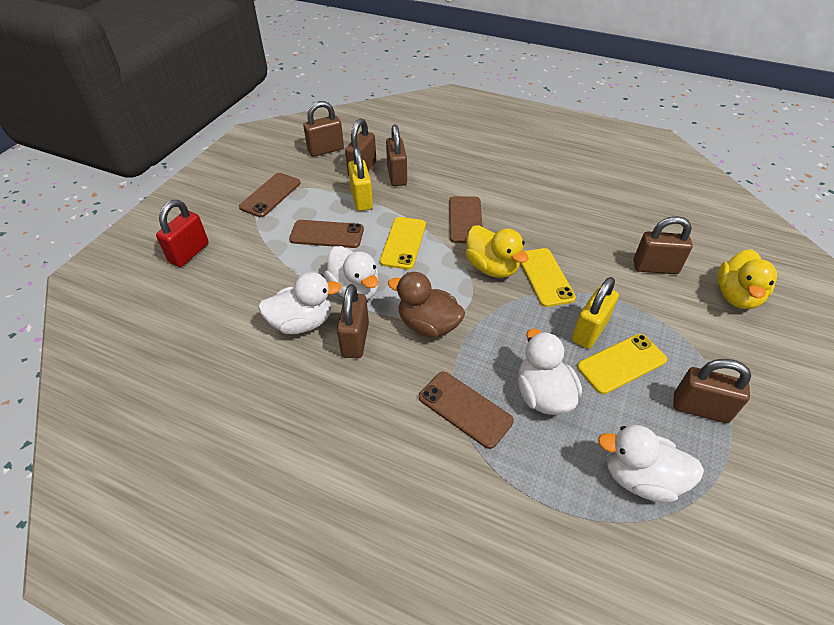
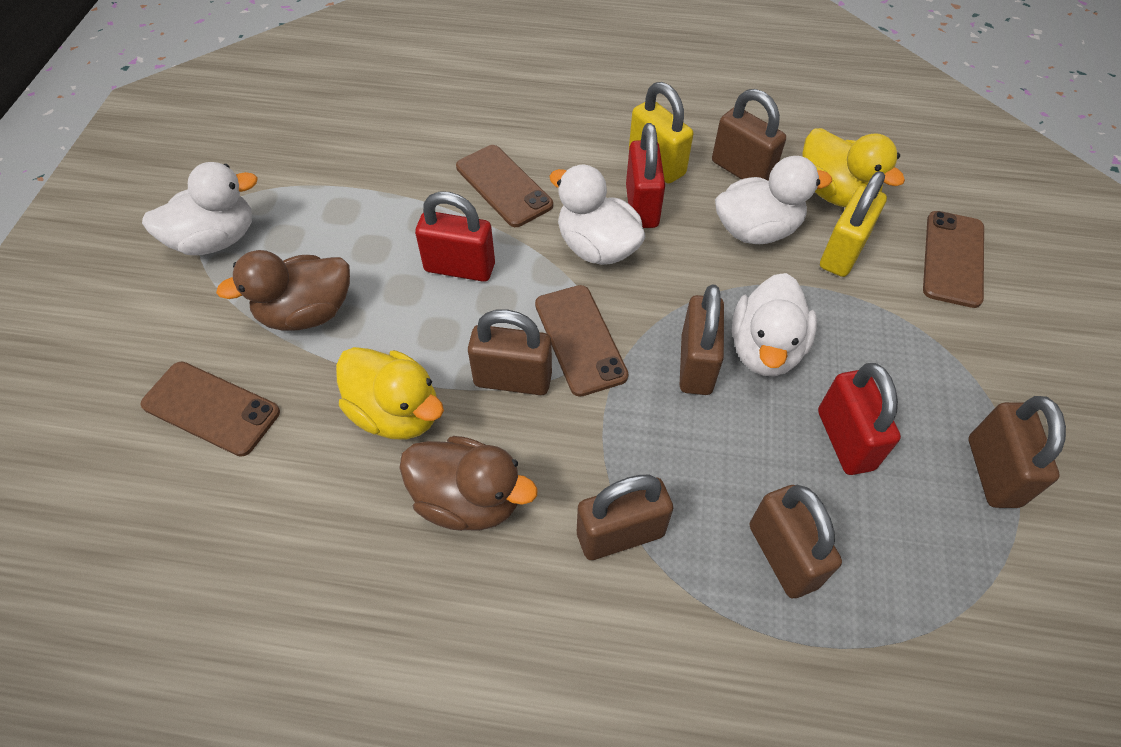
brown duck: [388,272,465,338] = 1 -> [216,250,350,331] [399,436,538,531] = 2
red padlock: [156,200,209,267] = 1 -> [415,192,495,282] [626,123,665,228] [818,363,901,475] = 3
yellow phone: [380,217,426,270] [520,248,576,307] [577,334,667,394] = 3 -> none = 0

